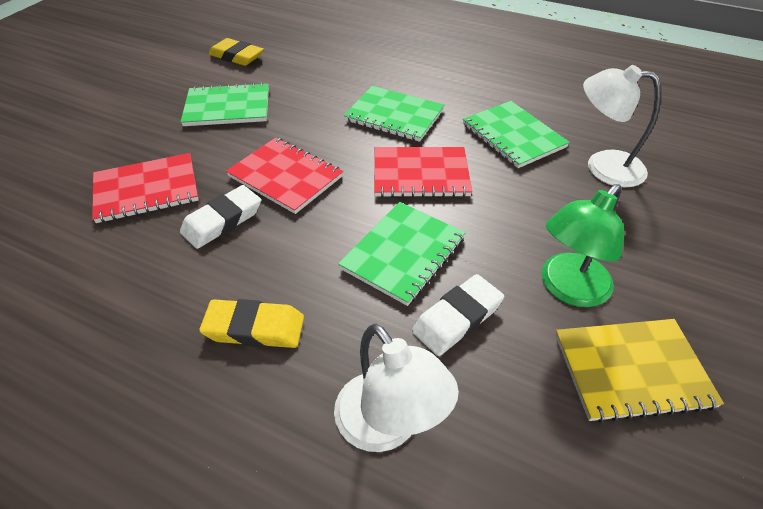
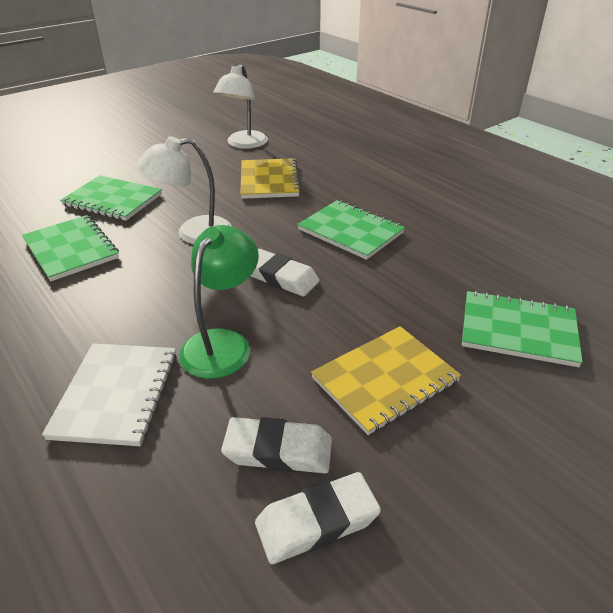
red notebook: [92,153,199,223] [226,138,343,214] [374,147,472,197] = 3 -> none = 0
white eraser: [180,185,261,249] [412,274,504,356] = 2 -> [221,417,332,473] [251,249,320,296] [255,472,381,564] = 3
white notebook: none = 0 -> [42,343,177,446] = 1
yellow eraser: [199,299,304,348] [209,38,264,66] = 2 -> none = 0
yellow notebook: [555,319,724,423] = 1 -> [240,158,301,199] [311,326,461,435] = 2

